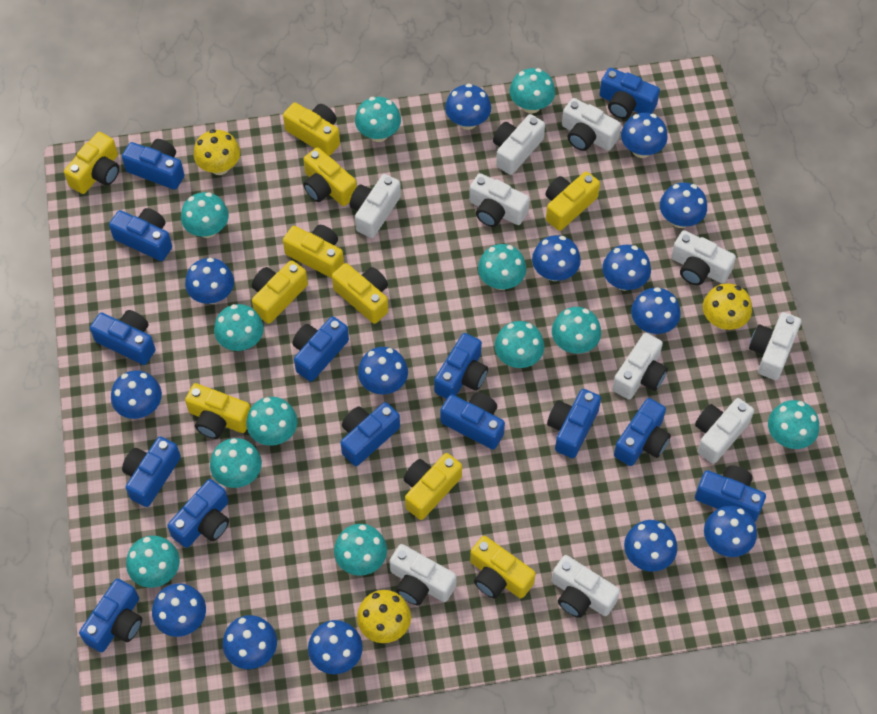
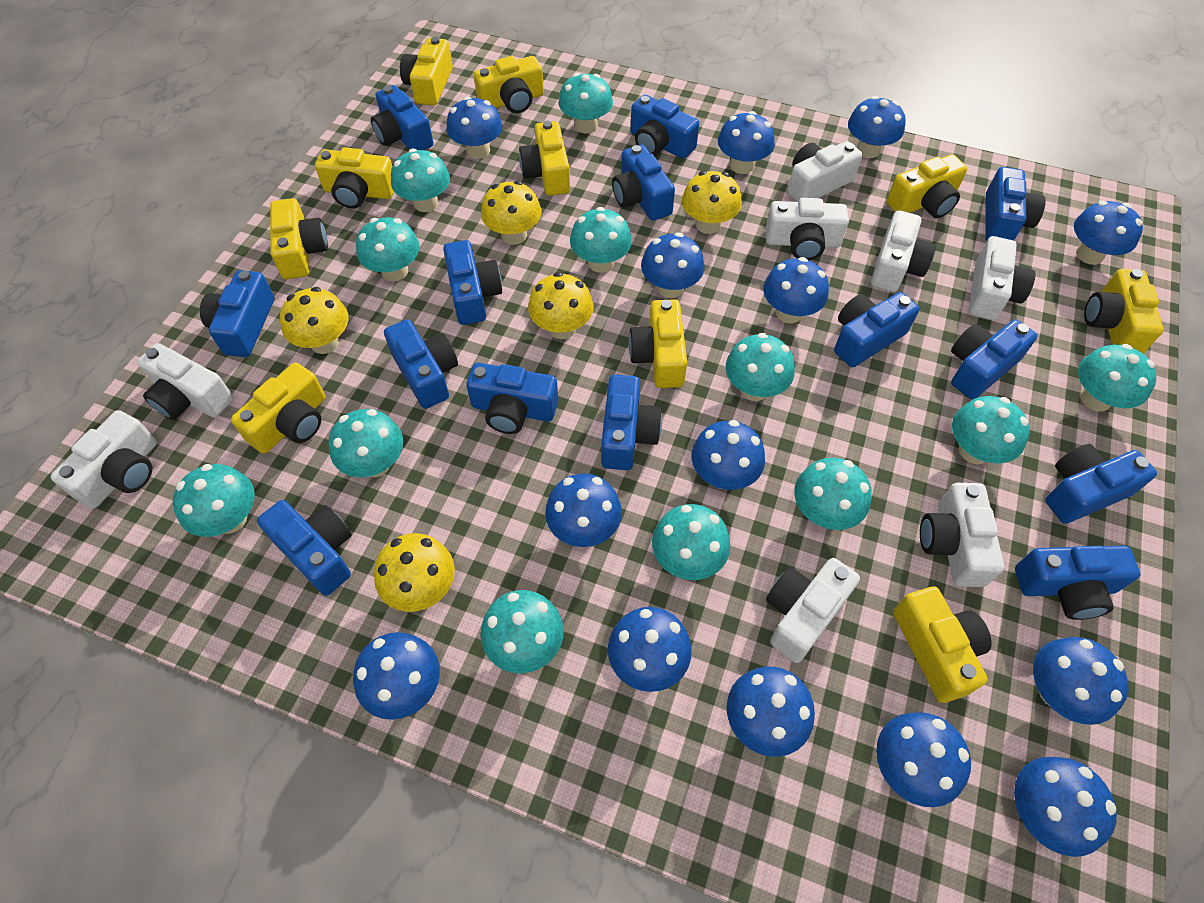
white camera: [350,174,401,238] [389,544,457,605] [469,173,530,227] [493,114,545,175] [552,555,620,618] [562,98,621,151] [612,333,668,400] [671,230,736,285] [695,398,754,464] [749,312,801,380] = 10 -> [51,410,157,508] [137,343,233,420] [765,198,849,260] [766,558,860,663] [788,141,863,202] [871,210,936,292] [920,483,1004,587] [969,236,1035,320] = 8
yellow mushroom: [194,129,240,175] [357,590,411,643] [703,283,752,330] = 3 -> [280,287,349,354] [374,533,455,612] [481,181,542,245] [528,272,594,339] [682,171,742,234] = 5

